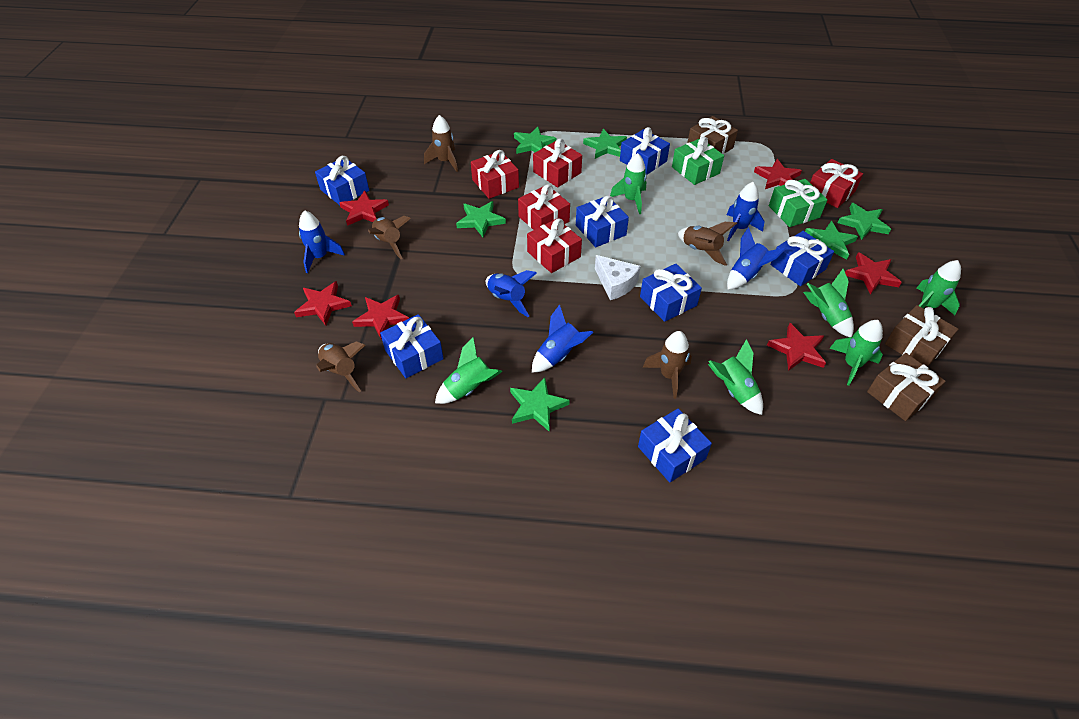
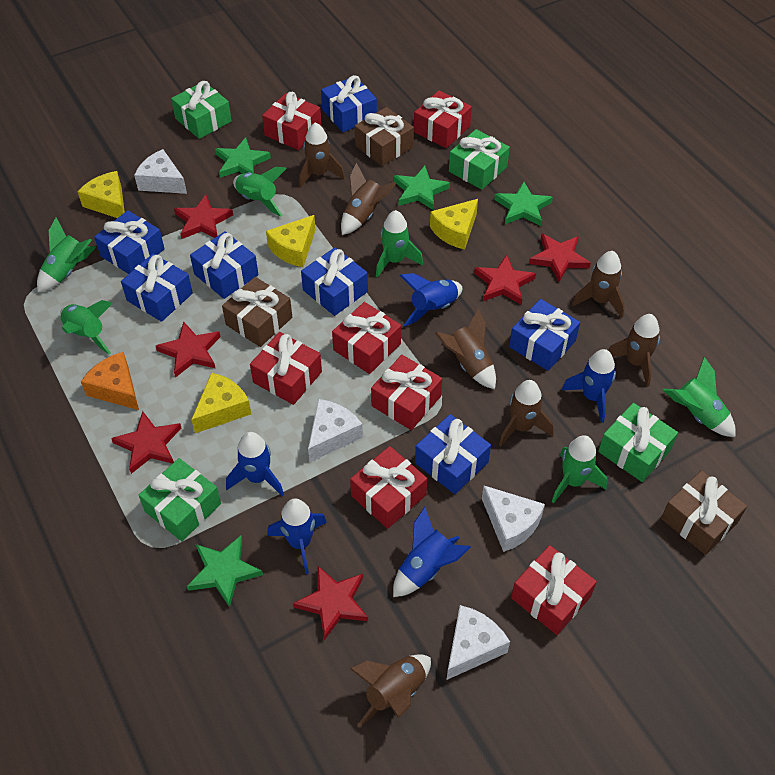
brown rocket: [316,341,365,392] [368,216,411,259] [424,115,458,172] [643,331,692,399] [678,222,737,266] = 5 -> [299,122,345,188] [341,163,396,235] [350,654,431,727] [435,308,496,389] [499,380,554,446] [572,251,625,318] [608,314,660,387] = 7
green gift: [672,137,724,185] [769,179,827,227] = 2 -> [139,458,221,541] [171,81,232,139] [449,129,510,190] [598,403,678,482] = 4
green star: [456,201,506,237] [510,377,570,431] [514,127,557,154] [583,129,627,159] [805,221,858,260] [838,203,891,240] = 6 -> [187,535,263,607] [215,137,271,178] [394,166,450,210] [494,181,553,226] = 4
orange cheese: none = 0 -> [81,352,139,410] = 1
red gift: [471,150,519,199] [518,184,570,230] [527,218,582,273] [533,138,582,187] [810,159,863,208] = 5 -> [250,332,322,405] [262,92,321,150] [332,302,401,374] [350,446,427,529] [371,355,442,430] [414,91,472,148] [511,545,597,635] = 7
white cheese: [595,255,641,300] = 1 -> [134,149,187,194] [308,399,363,462] [447,605,510,680] [482,486,545,552] = 4
yellow cheese: none = 0 -> [77,171,125,218] [191,372,251,433] [266,215,316,267] [430,199,478,250] = 4

